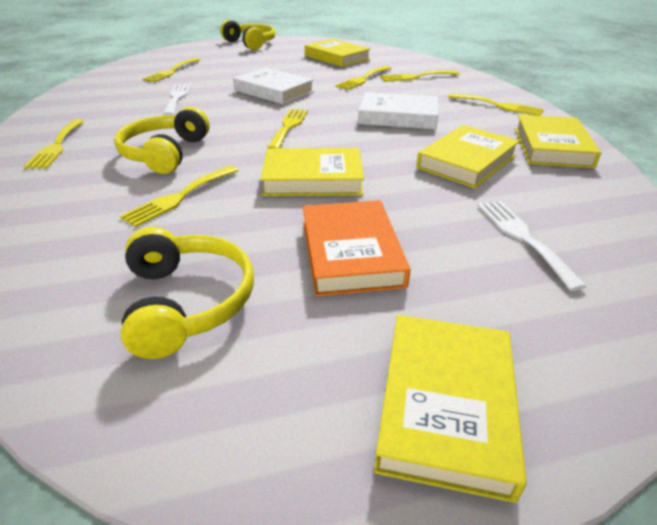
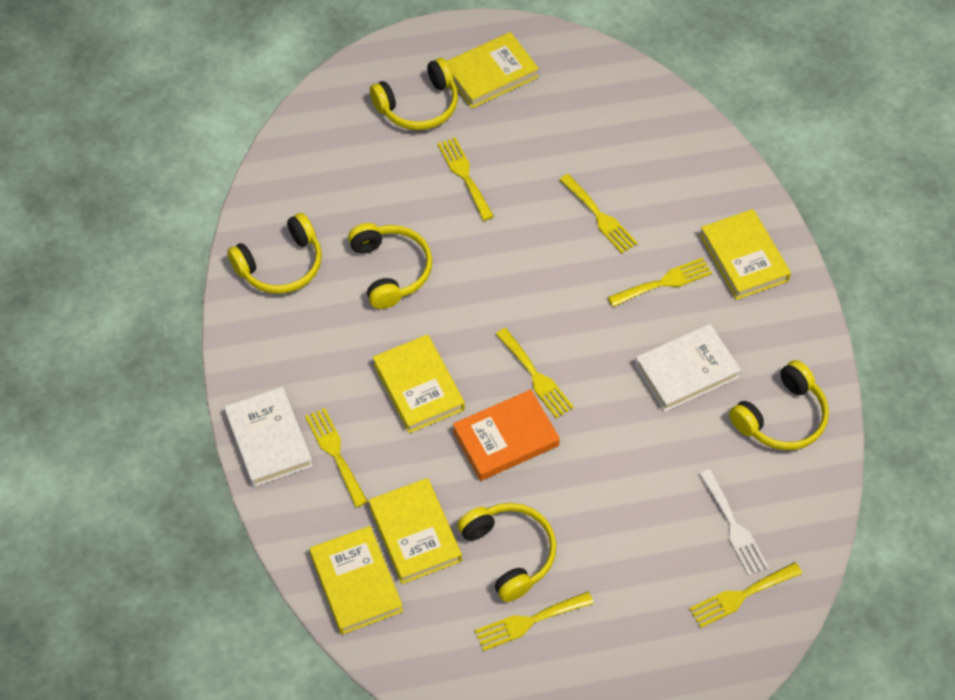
white fork: [163,84,191,116] [477,201,587,291] = 2 -> [699,469,769,576] = 1
yellow headphones: [114,107,210,174] [121,227,254,359] [220,20,275,50] = 3 -> [227,213,322,294] [348,223,432,309] [370,58,458,130] [457,503,557,602] [729,360,829,450] = 5

